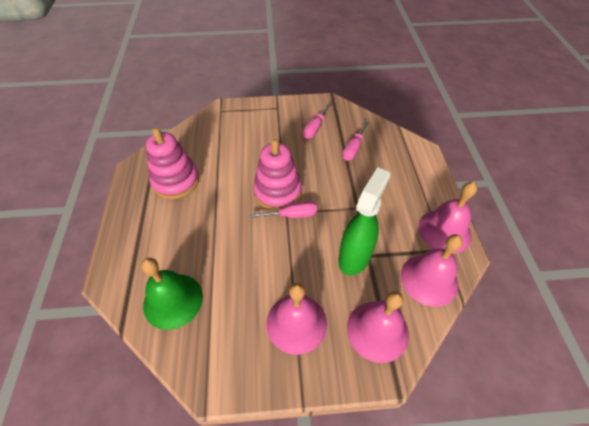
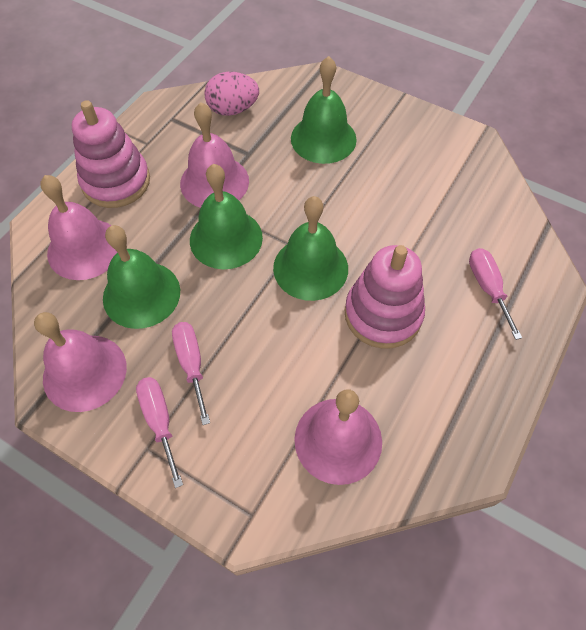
green bell: [141,258,203,330] = 1 -> [103,225,180,329] [190,164,263,269] [273,196,348,301] [291,56,357,164] = 4
green spray bottle: [338,167,390,276] = 1 -> none = 0
pink egg: none = 0 -> [204,72,259,116] = 1

